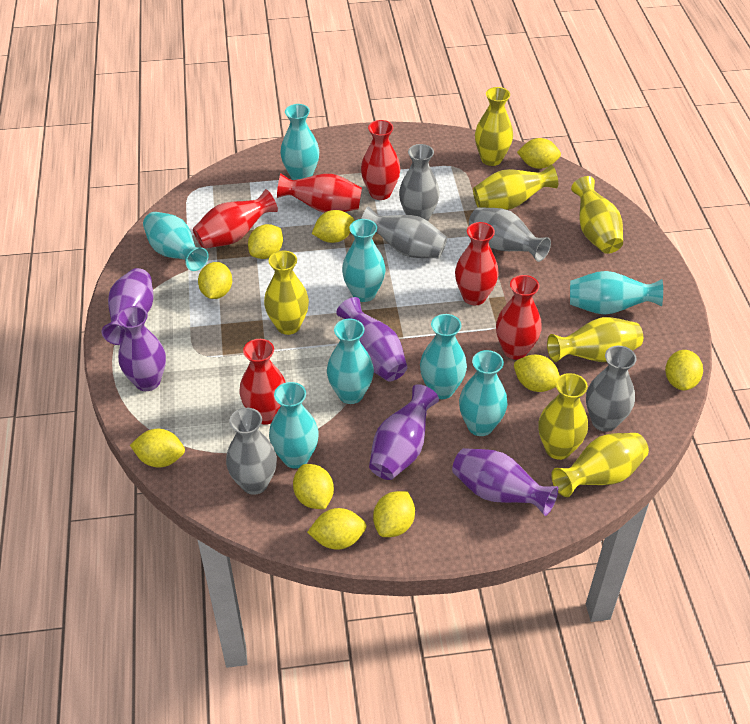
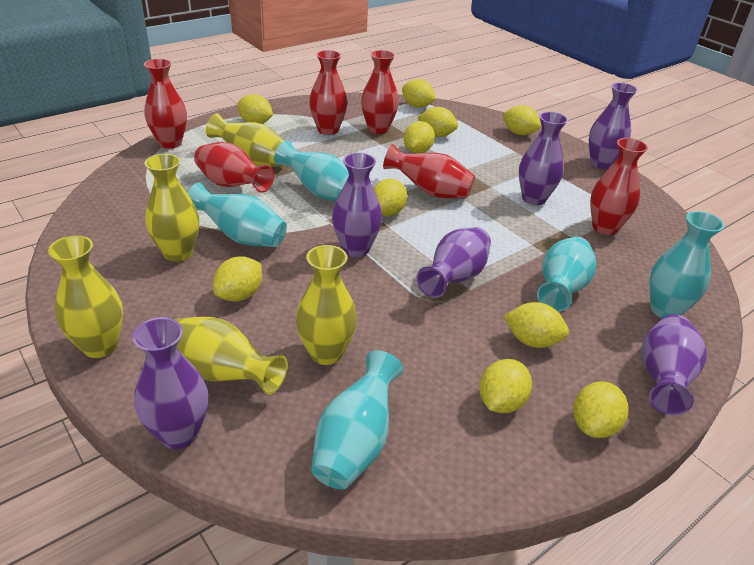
grey vase: [226,408,277,495] [361,206,447,258] [399,144,440,221] [469,207,551,262] [586,346,637,432] = 5 -> none = 0
purple vase: [102,268,154,345] [117,306,166,391] [336,297,407,381] [369,384,439,480] [452,448,558,516] = 5 -> [132,317,208,449] [332,153,382,257] [416,227,491,298] [519,112,568,205] [589,83,638,169] [641,314,707,415] = 6
turquoise vase: [143,212,209,271] [269,382,319,469] [280,104,319,180] [327,319,374,404] [342,219,385,302] [420,314,467,399] [459,350,508,436] [570,271,663,315] = 8 -> [187,183,287,247] [274,140,349,201] [311,350,403,490] [537,237,596,312] [649,211,724,318] = 5
yellow vase: [264,251,309,335] [473,164,558,210] [475,87,513,166] [538,373,588,460] [547,317,643,362] [551,433,649,497] [571,176,623,254] = 7 -> [48,235,123,358] [145,154,199,262] [174,317,288,394] [206,113,284,167] [296,245,357,365] = 5

